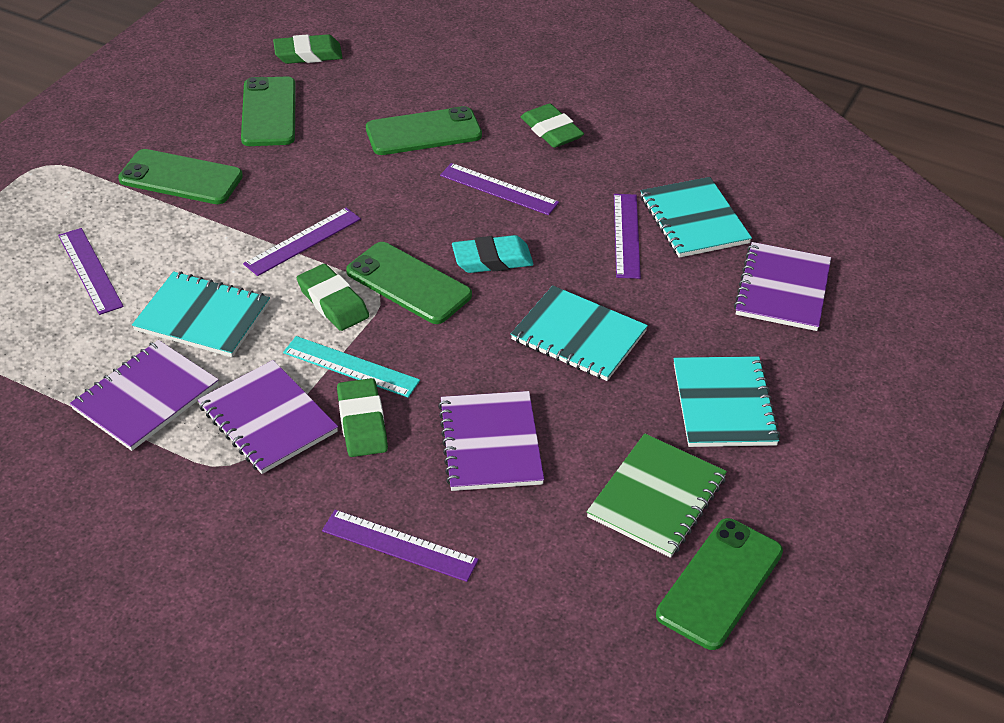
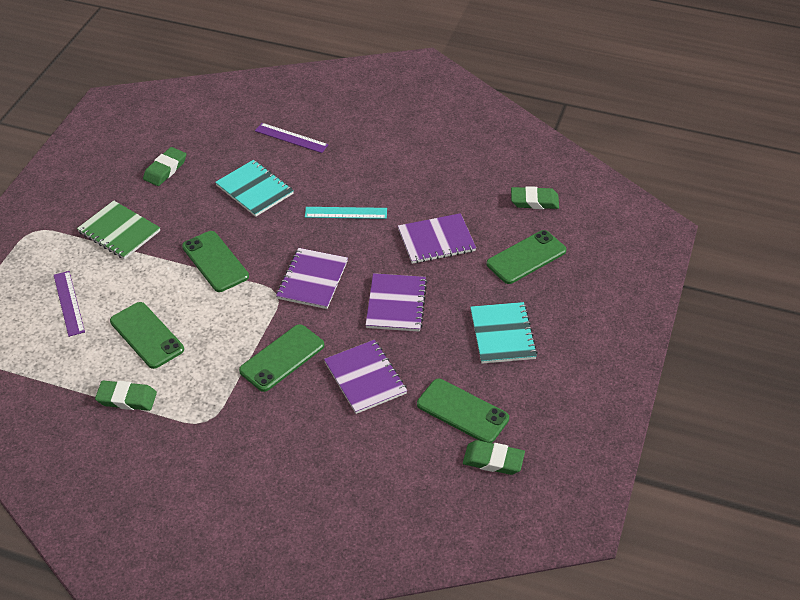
purple ruler: [58,228,124,315] [243,208,361,276] [322,510,479,582] [440,163,559,215] [614,194,641,279] = 5 -> [54,271,85,337] [255,123,329,153] = 2
turquoise eraser: [452,235,533,273] = 1 -> none = 0
turquoise notebook: [132,271,270,357] [511,286,648,381] [640,177,752,258] [674,356,781,447] = 4 -> [215,160,294,217] [470,302,538,364] = 2

